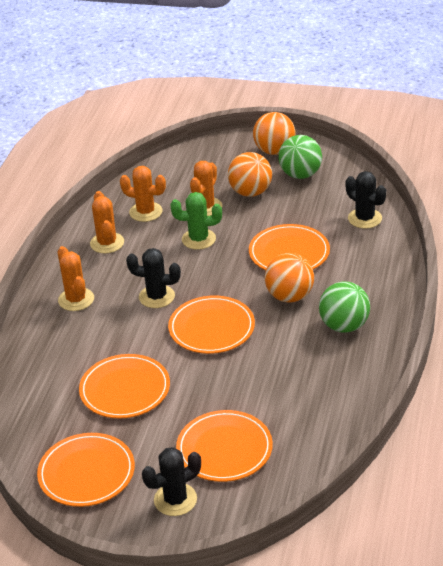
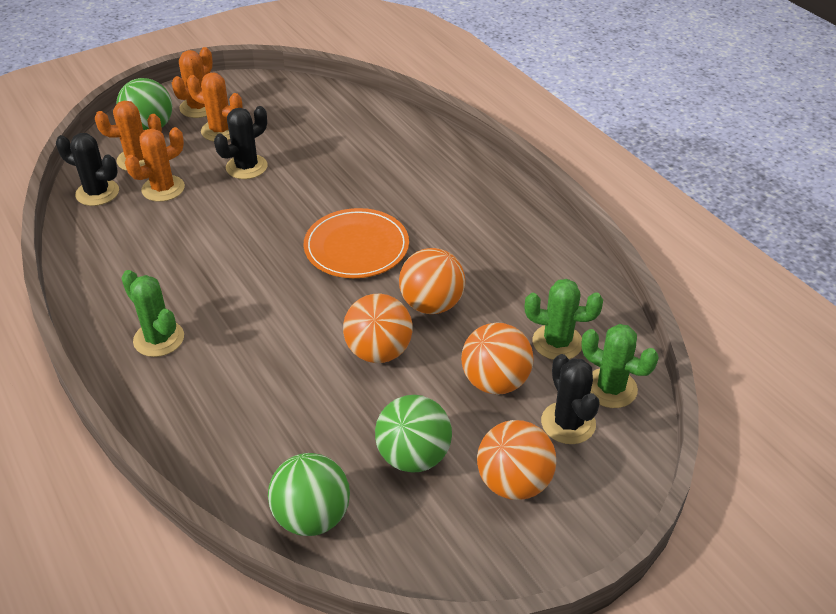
green ball: [278,135,322,179] [319,281,370,333] = 2 -> [116,78,172,130] [268,453,350,536] [375,395,452,473] = 3
green cactus: [171,192,222,250] = 1 -> [121,270,184,357] [525,279,603,360] [581,324,659,408] = 3
orange ball: [228,152,272,197] [253,112,295,155] [265,253,314,303] = 3 -> [343,294,413,363] [399,248,465,314] [461,322,534,395] [477,420,556,500] = 4
orange plate: [37,433,135,507] [79,354,170,418] [168,295,255,354] [176,410,273,482] [249,224,330,270] = 5 -> [304,208,409,278] = 1

